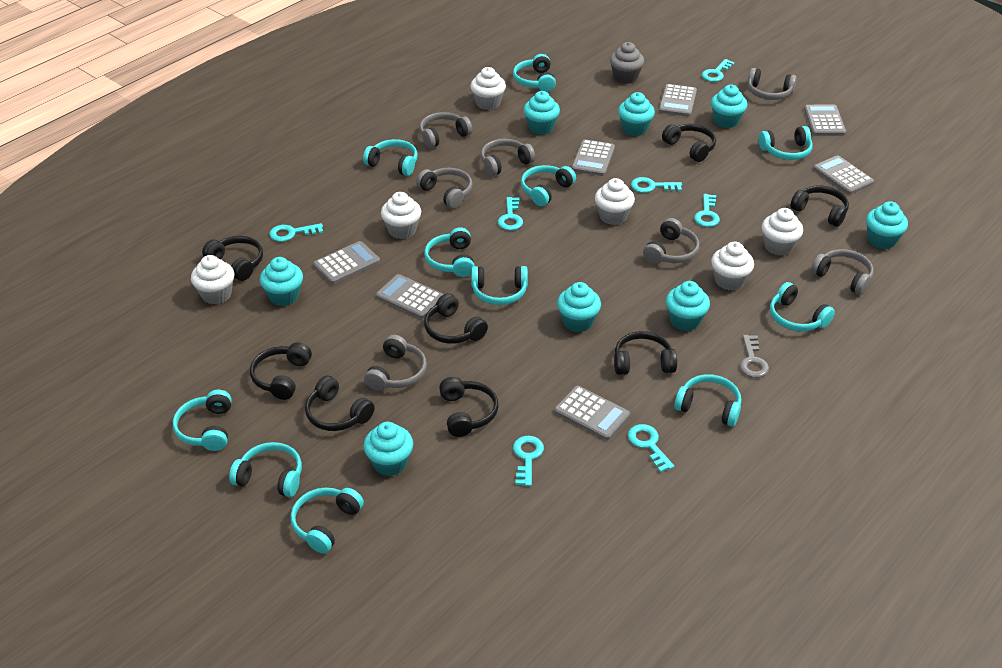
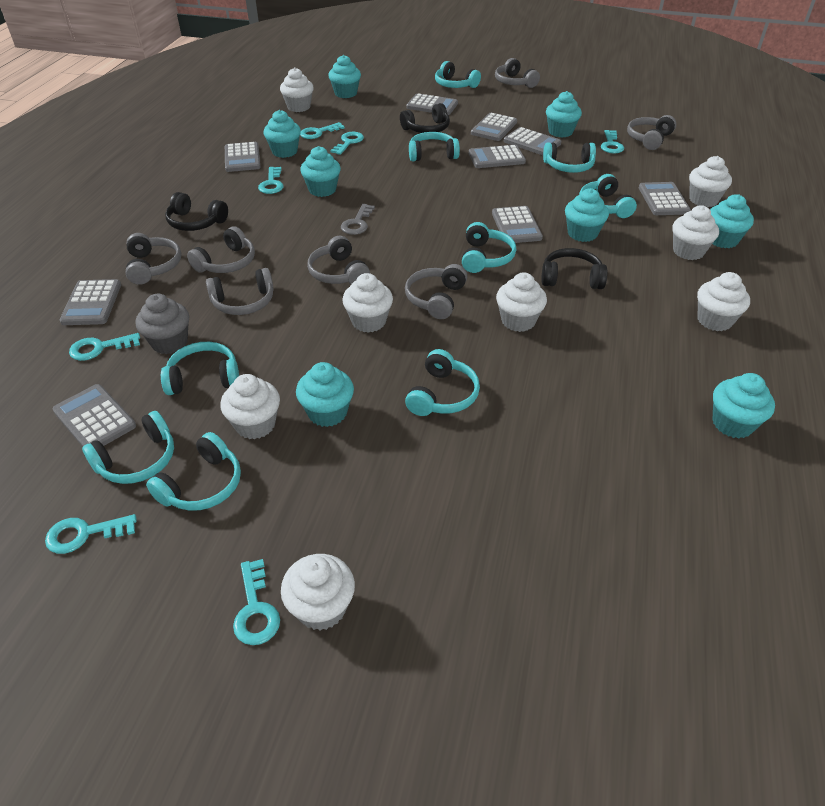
black headphones: [202,236,263,281] [250,342,312,400] [305,376,375,431] [424,293,488,344] [439,377,499,437] [614,331,677,375] [662,124,716,162] [790,186,849,227] = 8 -> [165,192,228,231] [400,103,450,133] [541,248,608,289] = 3
grey calculator: [313,241,380,284] [376,274,443,319] [554,386,630,440] [571,139,615,176] [659,84,697,117] [804,105,846,136] [813,155,874,195] = 7 -> [53,384,136,447] [60,279,121,325] [225,142,261,172] [406,93,458,115] [469,145,526,168] [471,113,517,141] [492,206,543,243] [504,127,561,155] [639,182,691,215] = 9
turquoise headphones: [173,390,232,451] [229,442,302,497] [290,488,364,553] [363,139,418,176] [424,227,474,277] [471,266,528,305] [513,54,556,92] [521,165,576,206] [674,374,741,427] [759,126,813,160] [770,282,835,331] = 11 -> [82,411,174,484] [146,432,241,511] [161,342,239,395] [405,349,480,416] [409,132,460,162] [435,61,481,88] [462,222,516,273] [543,143,596,173] [579,174,637,218] = 9
white cupcake: [191,255,234,304] [381,192,421,239] [470,67,506,110] [595,178,635,225] [711,242,754,291] [762,208,803,256] = 6 -> [220,374,280,439] [280,68,314,112] [281,554,355,630] [342,273,393,333] [496,273,547,332] [673,205,719,260] [689,156,732,207] [697,272,750,331] = 8

